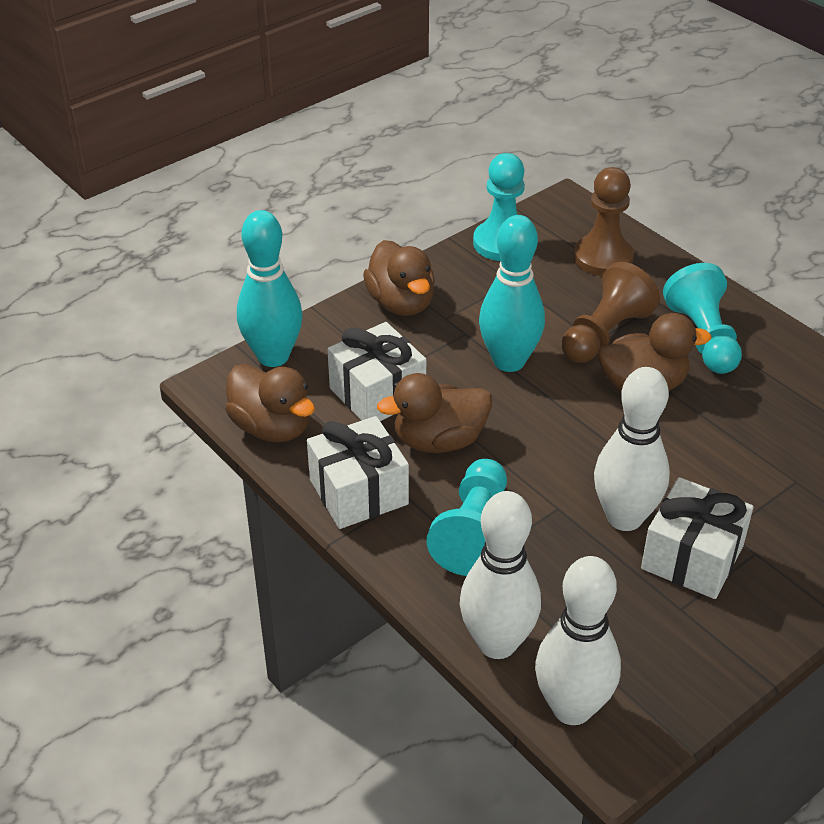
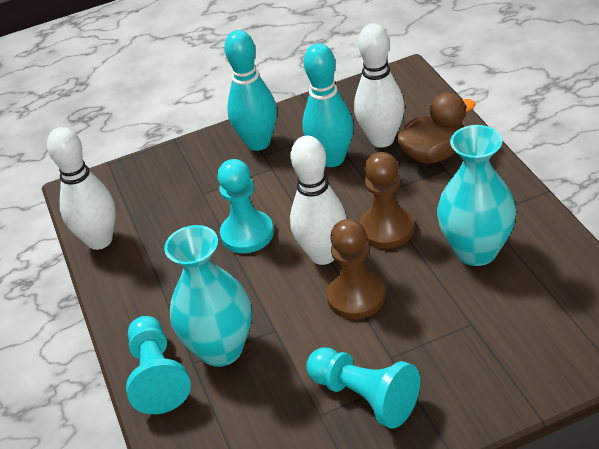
brown duck: [225,364,315,443] [363,240,435,316] [377,373,492,453] [598,313,712,391] = 4 -> [396,92,476,164] = 1
turquoise vase: none = 0 -> [164,225,252,367] [437,125,516,266] = 2
white gift: [307,416,409,529] [327,322,426,421] [641,477,753,599] = 3 -> none = 0

